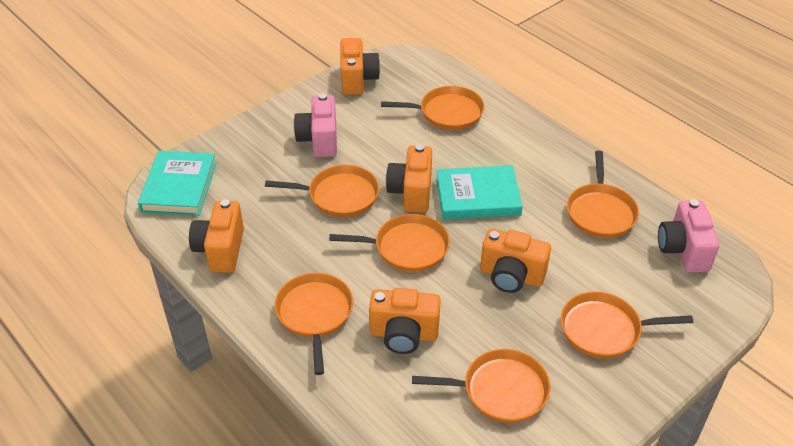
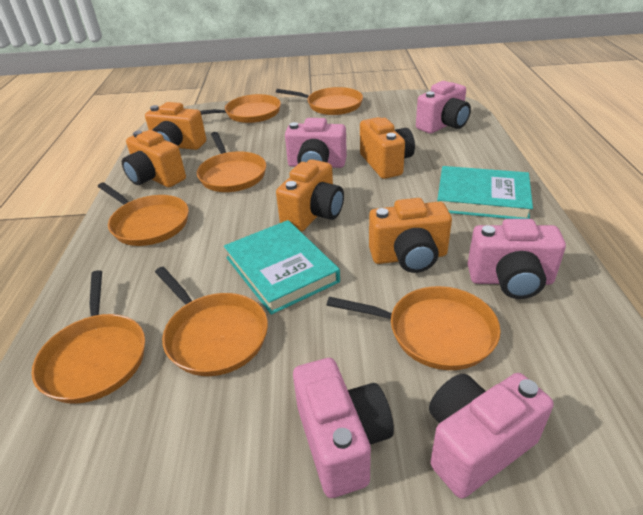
pink camera: [294,93,337,157] [658,199,719,272] = 2 -> [285,118,347,168] [293,358,394,498] [416,81,471,134] [429,373,553,499] [468,219,566,299] = 5

